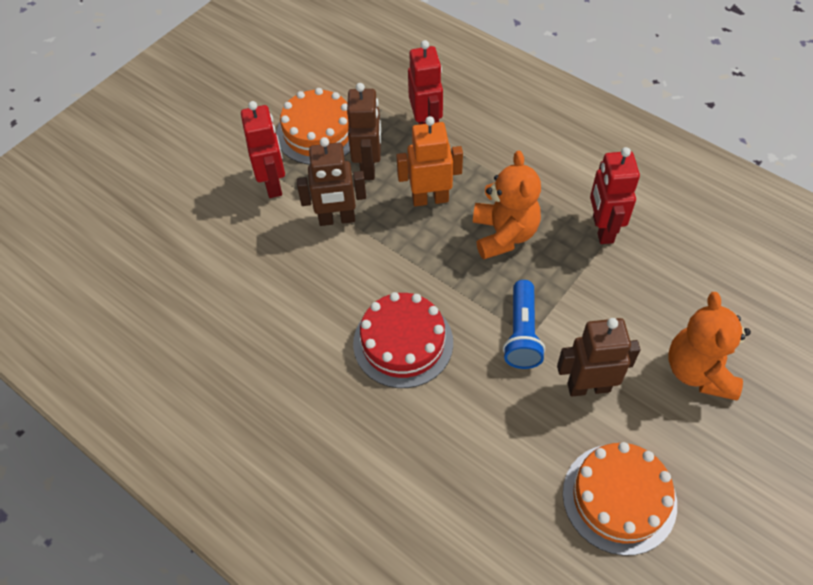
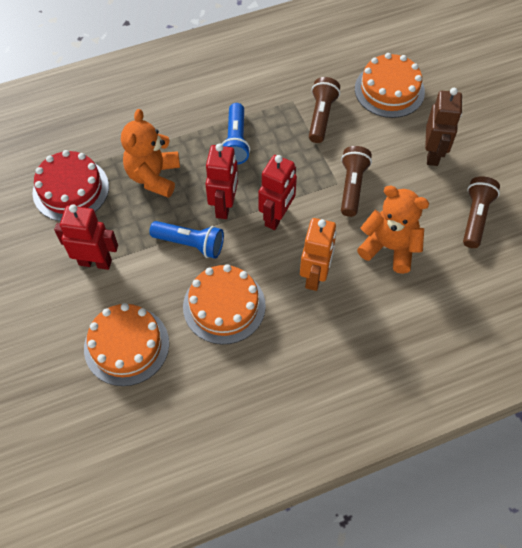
blue flashlight: [503,280,545,369] = 1 -> [149,221,224,258] [222,103,250,165] = 2
brown flashlight: none = 0 -> [309,77,340,143] [341,146,372,217] [463,176,500,248] = 3
brown robot: [297,137,366,226] [347,83,381,180] [557,318,641,397] = 3 -> [425,88,462,166] = 1
orange cake: [276,88,350,165] [563,442,677,556] = 2 -> [84,303,169,386] [183,264,266,344] [355,53,425,118] = 3

